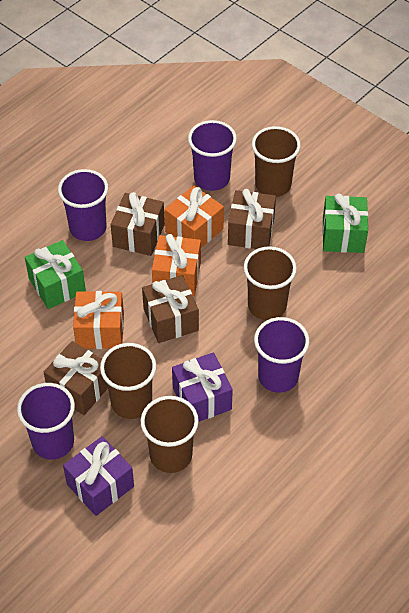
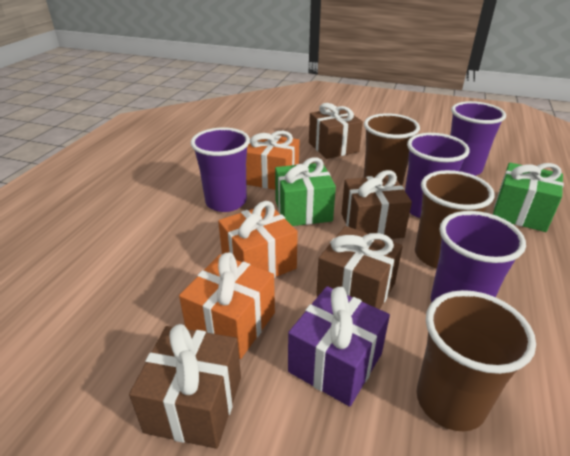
brown cup: [100,343,156,419] [141,396,199,473] [244,246,297,320] [252,126,301,197] = 4 -> [364,113,420,186] [415,170,494,268] [417,290,536,431] = 3
purple gift: [63,436,134,516] [172,352,233,422] = 2 -> [288,286,390,407] = 1

